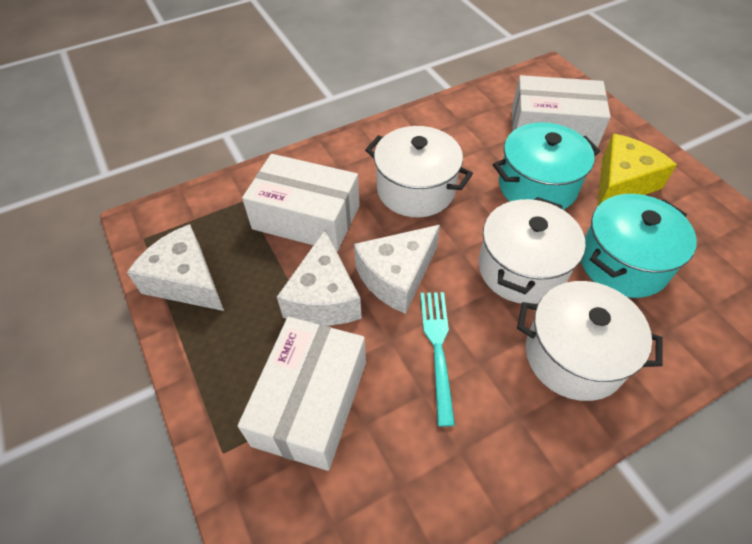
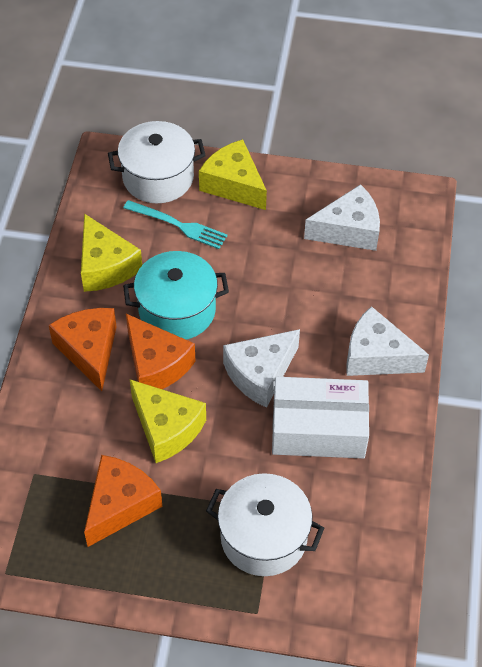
orange cheese: none = 0 -> [49,308,117,391] [84,455,162,547] [126,314,196,389] = 3
turquoise pot: [493,122,600,210] [581,194,697,298] = 2 -> [123,251,229,340] = 1
white box: [238,317,366,471] [242,154,360,251] [512,75,611,148] = 3 -> [272,377,369,459] = 1
white pot: [365,126,473,217] [479,197,585,304] [517,281,663,401] = 3 -> [108,121,206,203] [206,473,324,576] = 2
yellow cheese: [598,134,677,206] = 1 -> [81,214,142,292] [130,379,206,463] [199,139,267,210] = 3

